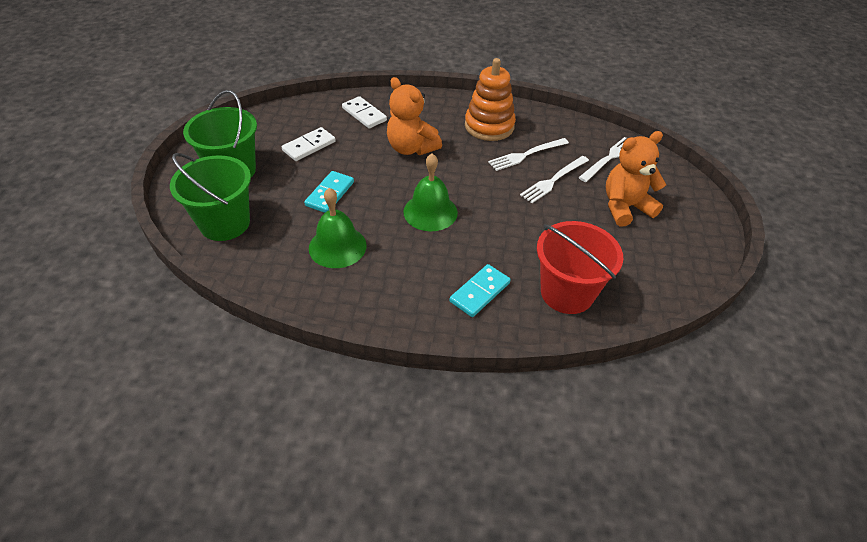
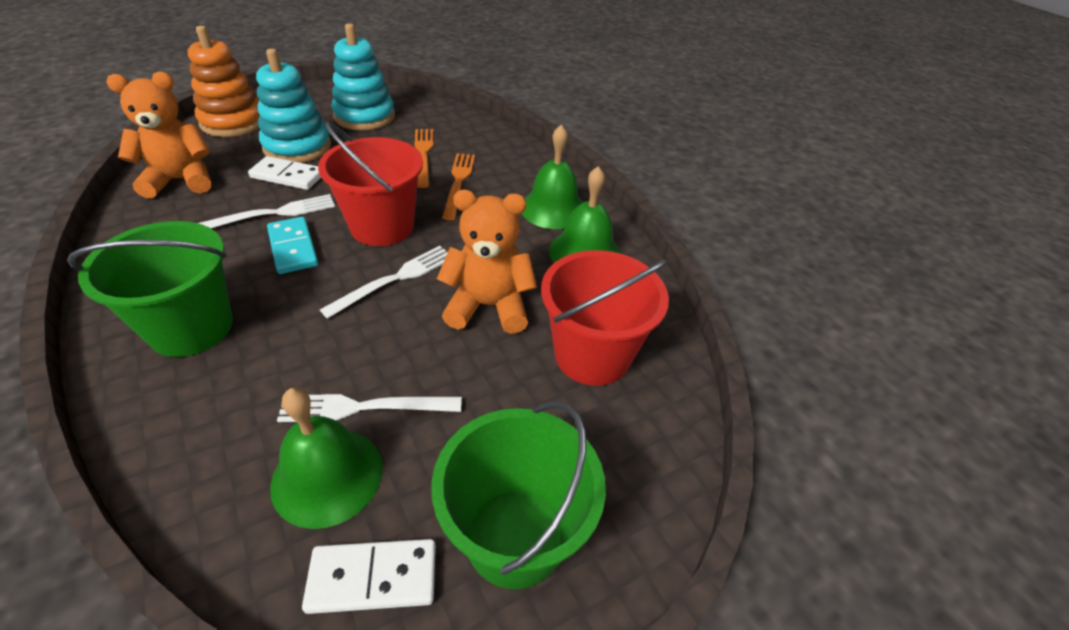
green bell: [309,188,367,268] [403,154,458,231] = 2 -> [270,388,383,529] [522,125,583,229] [549,166,621,263] = 3
orange fork: none = 0 -> [414,129,433,188] [442,153,475,220] = 2
red bucket: [537,221,623,314] = 1 -> [318,122,423,246] [541,250,669,386] = 2
turquoise domino: [304,171,354,213] [450,264,511,317] = 2 -> [267,217,318,274] = 1
turquoise stacking toy: none = 0 -> [256,48,331,163] [331,23,395,130] = 2

